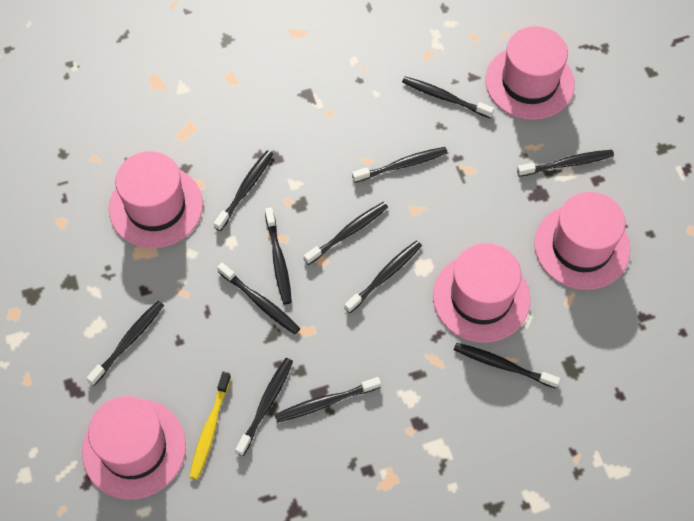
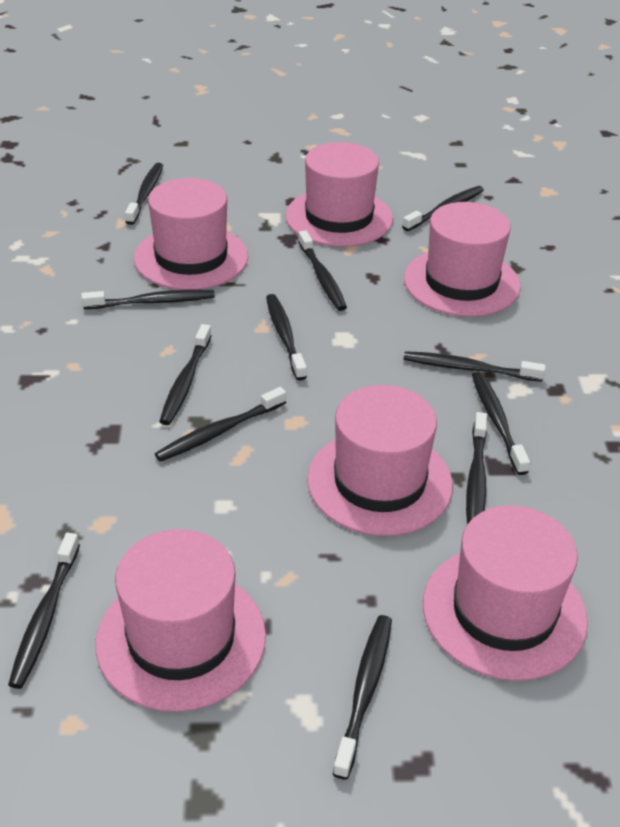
pink hat: [82,396,186,499] [109,151,203,248] [433,243,530,343] [485,26,575,120] [534,192,630,290] = 5 -> [96,529,266,712] [134,178,248,290] [286,142,393,247] [307,385,453,536] [404,202,521,317] [423,505,588,681] = 6
yellow toothbrush: [189,371,231,480] = 1 -> none = 0

